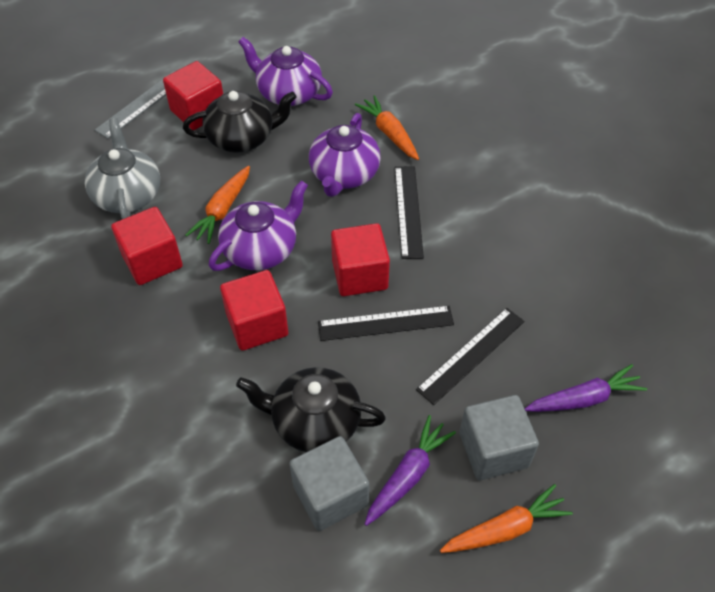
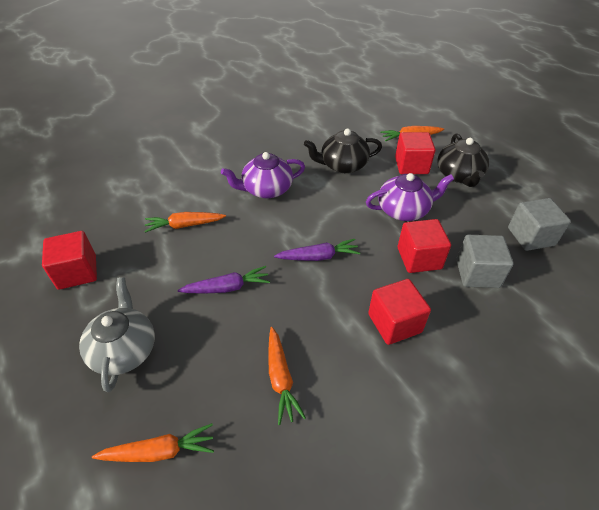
black ruler: [318,306,454,341] [395,166,424,259] [416,308,525,405] = 3 -> none = 0
grey ruler: [95,71,174,139] = 1 -> none = 0
orange carrot: [185,166,250,244] [355,95,419,160] [440,484,573,553] = 3 -> [92,423,214,462] [144,212,226,233] [268,327,306,425] [380,126,444,141] = 4
purple teapot: [209,180,308,271] [238,37,333,106] [309,113,381,197] = 3 -> [221,152,305,198] [366,173,454,221] = 2

